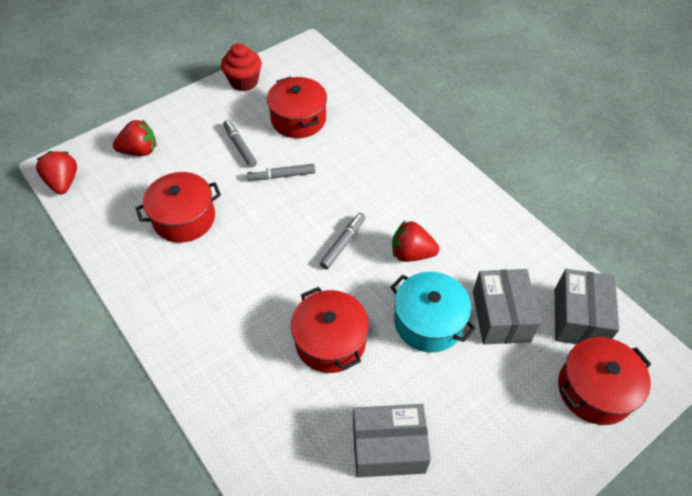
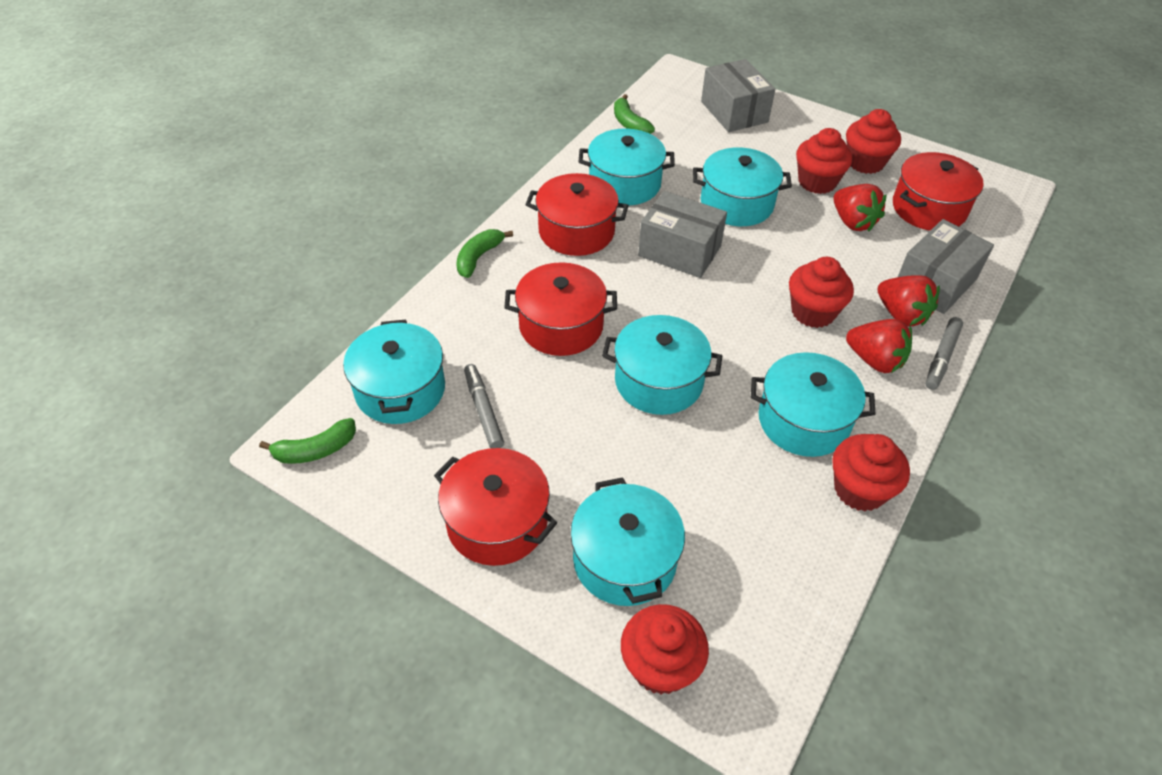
green banana: none = 0 -> [259,418,356,464] [456,229,513,278] [614,94,655,134] = 3
grey marker: [223,120,257,167] [247,164,315,180] [320,213,366,269] = 3 -> [464,364,504,448] [926,317,963,390] = 2
red cupcake: [221,43,262,91] = 1 -> [621,604,709,695] [789,257,854,328] [796,128,852,194] [832,434,910,511] [846,109,901,174] = 5
turquoise pot: [390,272,476,353] = 1 -> [343,320,445,424] [570,477,685,606] [579,129,675,205] [602,315,722,415] [693,147,792,226] [751,352,875,457] = 6

